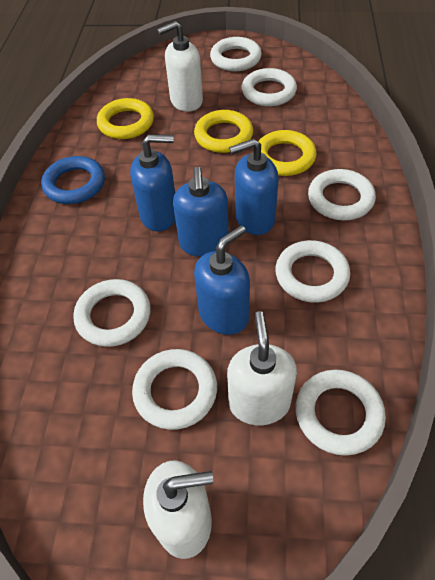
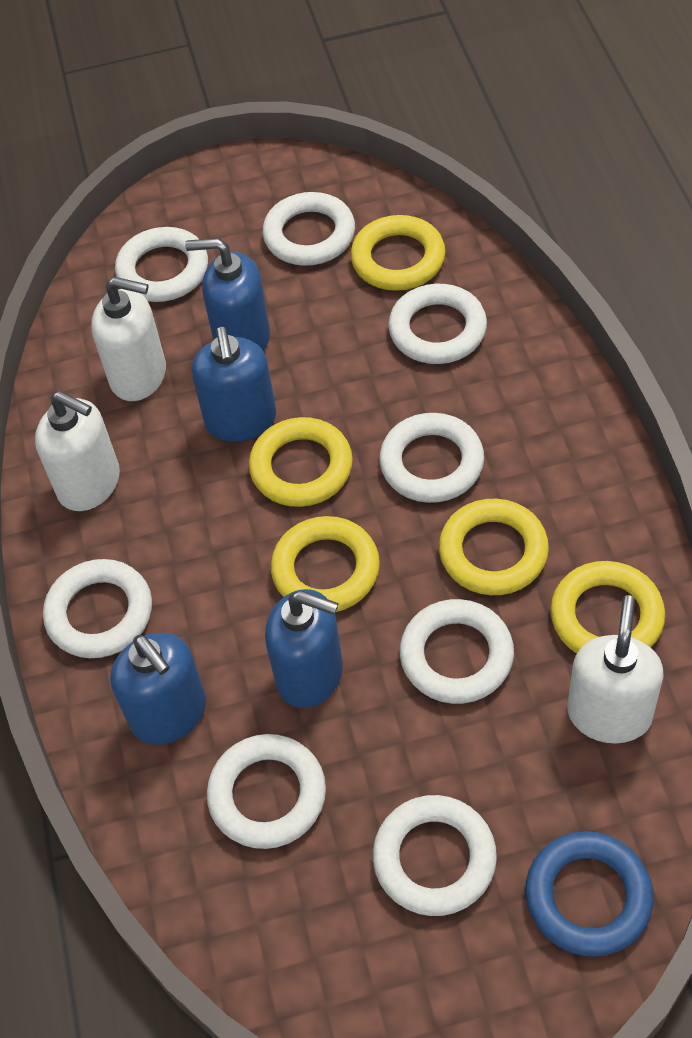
white ring: [73,279,151,347] [132,349,217,430] [210,37,262,71] [242,68,297,106] [275,240,350,303] [296,370,386,456] [308,169,376,220] = 7 -> [43,559,152,658] [115,227,208,302] [207,734,326,849] [262,192,355,266] [373,795,497,916] [379,413,484,503] [388,284,487,364] [400,599,514,704] = 8
yellow ring: [97,98,154,139] [194,110,253,153] [258,130,316,176] = 3 -> [249,417,353,507] [271,516,380,612] [351,215,446,291] [439,499,549,595] [550,561,665,654] = 5

